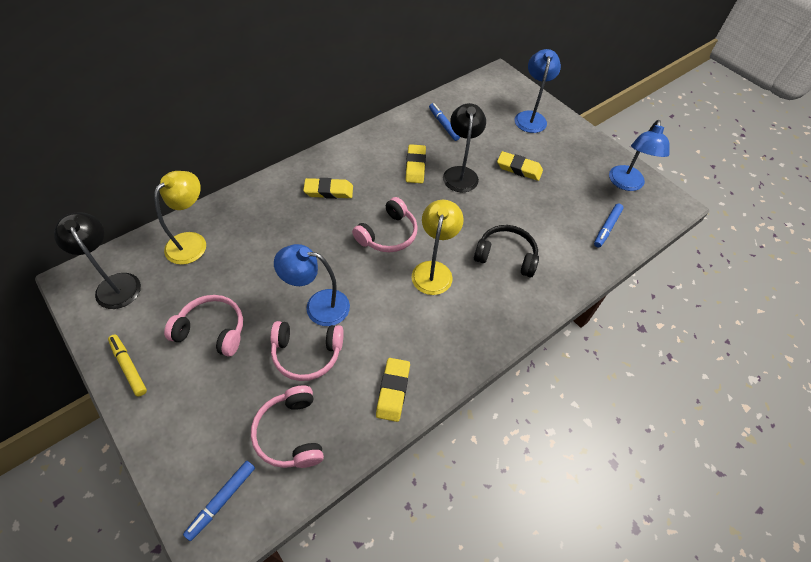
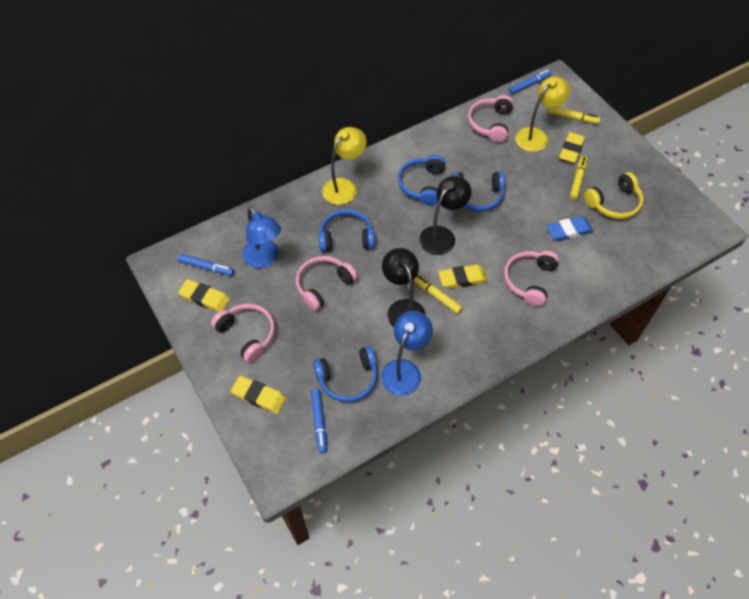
black headphones: [474,225,539,277] = 1 -> none = 0
blue eraser: none = 0 -> [547,216,593,241] = 1
blue headphones: none = 0 -> [313,346,378,402] [319,209,375,252] [398,155,446,206] [452,171,506,211] = 4
blue lamp: [274,244,350,326] [515,49,561,133] [609,120,670,191] = 3 -> [242,207,281,268] [381,311,433,396] = 2
yellow headphones: none = 0 -> [584,172,643,219] = 1
yellow marker: [108,335,147,397] = 1 -> [413,274,463,314] [548,107,600,124] [570,155,587,200] = 3

